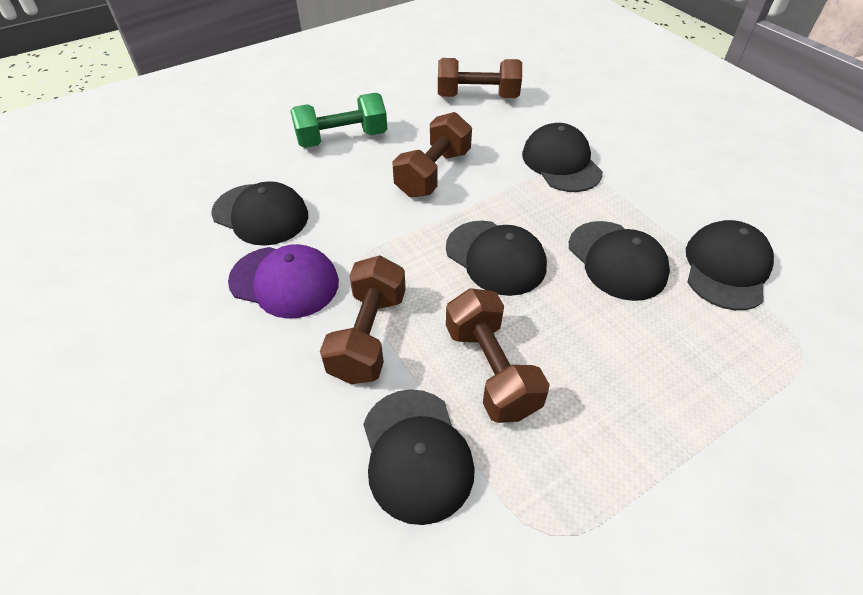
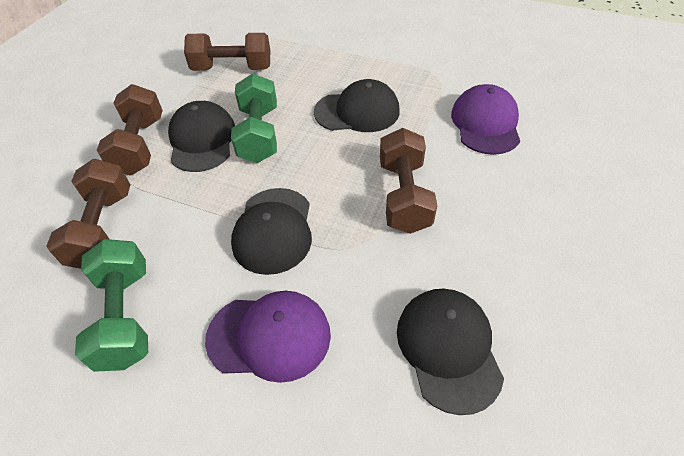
black cap: [211,181,308,246] [363,389,475,525] [446,221,547,296] [522,123,603,192] [569,221,670,301] [686,220,774,310] = 6 -> [168,101,235,172] [231,188,312,275] [314,79,400,132] [397,289,504,415] = 4
green dumbbell: [290,93,387,148] = 1 -> [75,239,148,372] [231,73,277,163] = 2
purple cap: [228,244,339,319] = 1 -> [205,291,331,383] [451,84,520,155] = 2

